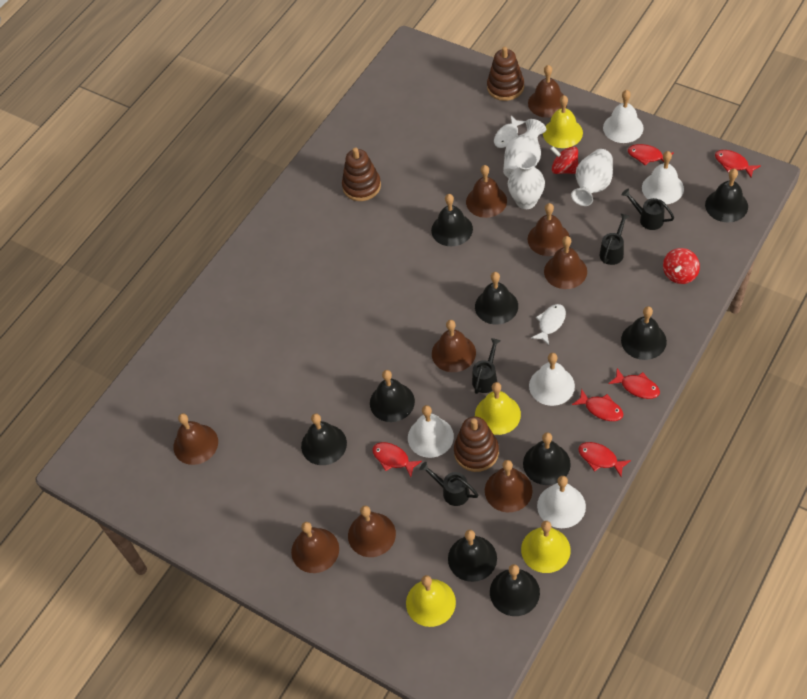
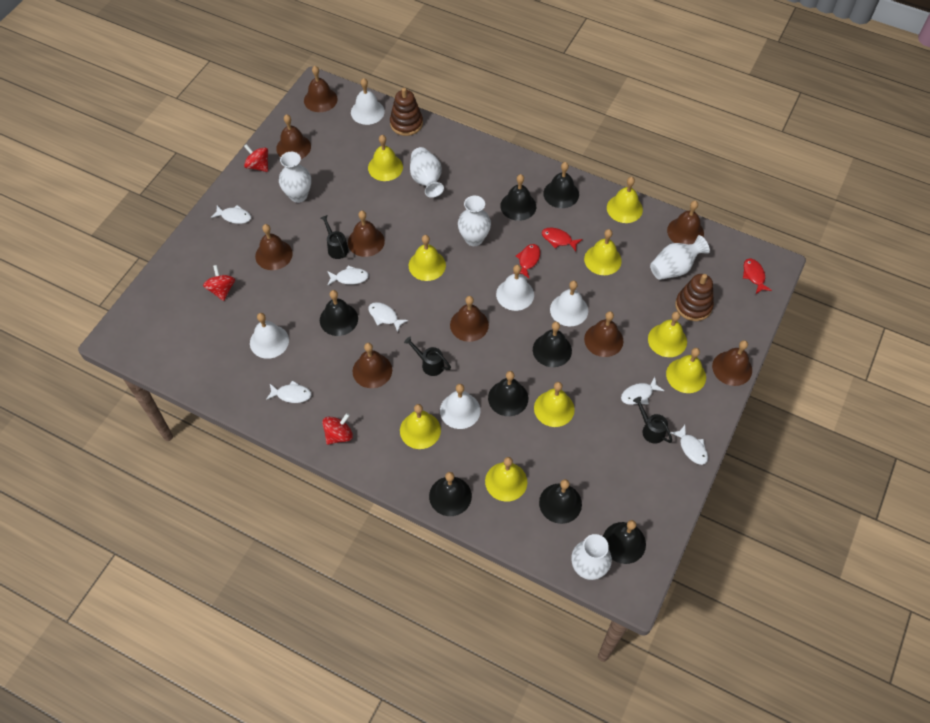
black bell: [301,413,347,465] [370,370,415,422] [431,194,473,246] [448,530,497,582] [475,272,518,325] [490,564,540,616] [523,432,571,485] [621,306,667,360] [705,169,748,222] = 9 -> [320,290,358,336] [429,472,472,516] [488,371,528,416] [500,174,536,221] [533,322,572,367] [539,479,582,524] [543,162,579,208] [603,520,646,564] = 8
black watering can: [419,462,478,506] [472,338,500,394] [600,214,629,265] [622,189,674,230] = 4 -> [320,215,349,259] [404,337,451,376] [633,397,672,444] = 3
brown stacking toy: [342,147,381,201] [454,417,499,472] [487,46,524,101] = 3 -> [390,88,423,136] [675,274,714,321] = 2
red fish: [372,442,422,477] [572,389,623,421] [578,442,631,477] [608,368,660,399] [628,144,674,166] [715,150,761,177] = 6 -> [513,244,540,278] [542,228,582,251] [743,259,772,294] = 3
red spinning top: [550,146,578,174] [663,248,700,284] = 2 -> [203,265,235,301] [244,144,268,172] [322,413,353,445] = 3
white fish: [494,116,526,148] [531,304,566,345] = 2 -> [211,205,251,224] [266,380,311,403] [327,266,369,285] [368,302,408,332] [621,377,664,405] [670,425,708,465] = 6
white vase: [503,119,546,178] [508,151,545,209] [571,149,613,206] = 3 -> [279,152,311,203] [410,147,444,198] [458,196,491,246] [571,534,612,580] [650,235,710,280] = 5
yellow bell: [406,575,456,627] [475,382,521,435] [521,521,571,573] [543,95,583,148] = 4 -> [368,135,403,181] [400,404,441,449] [409,235,446,281] [485,457,527,502] [534,382,575,427] [584,229,622,275] [607,177,643,223] [648,311,687,357] [666,348,706,393] = 9

